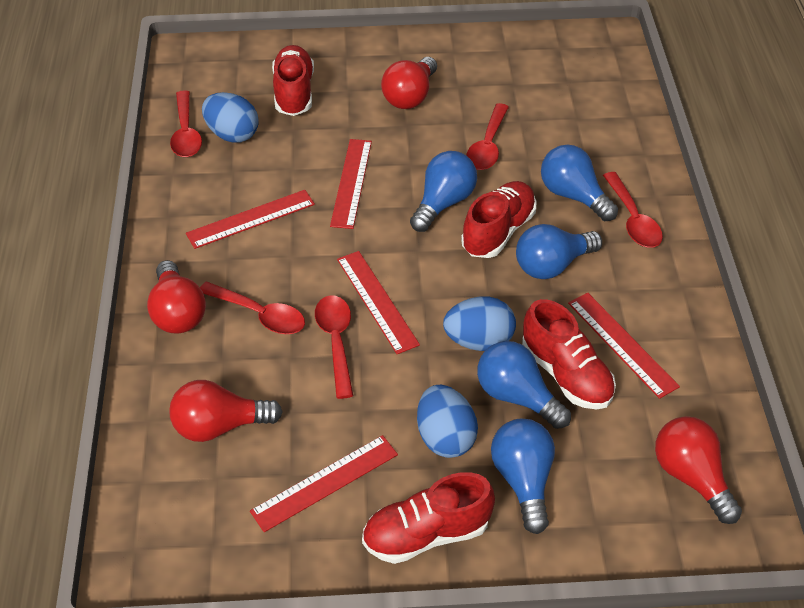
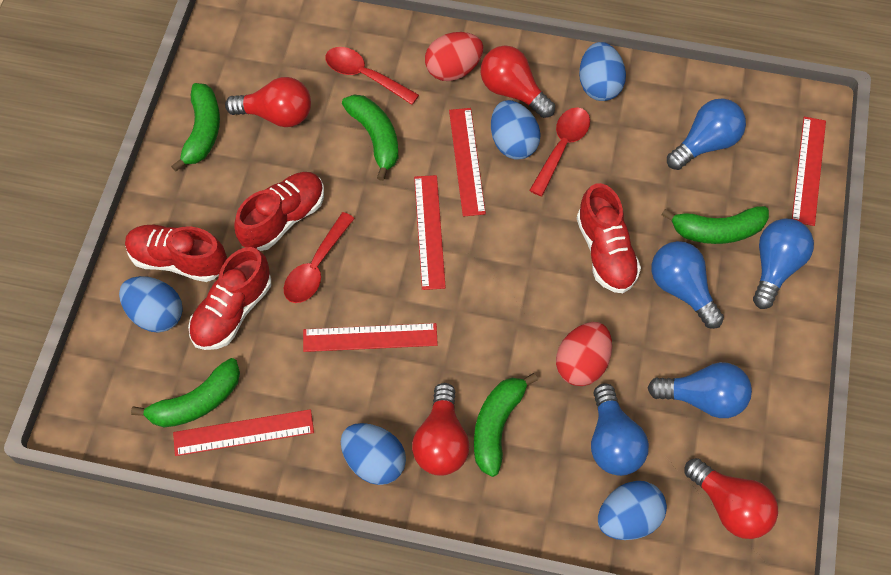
blue egg: [202,92,259,143] [417,385,478,458] [443,296,516,351] = 3 -> [119,276,183,333] [341,423,406,485] [491,100,541,160] [579,42,626,101] [598,481,667,540] = 5
green banana: none = 0 -> [131,358,240,427] [171,83,220,171] [342,95,398,181] [474,373,538,477] [662,206,769,244] = 5
red egg: none = 0 -> [425,32,483,81] [556,322,612,386] = 2
red spoon: [170,90,202,157] [200,282,305,334] [315,295,353,399] [466,103,509,170] [603,172,663,248] = 5 -> [284,212,355,303] [325,47,419,105] [529,107,590,196] = 3

